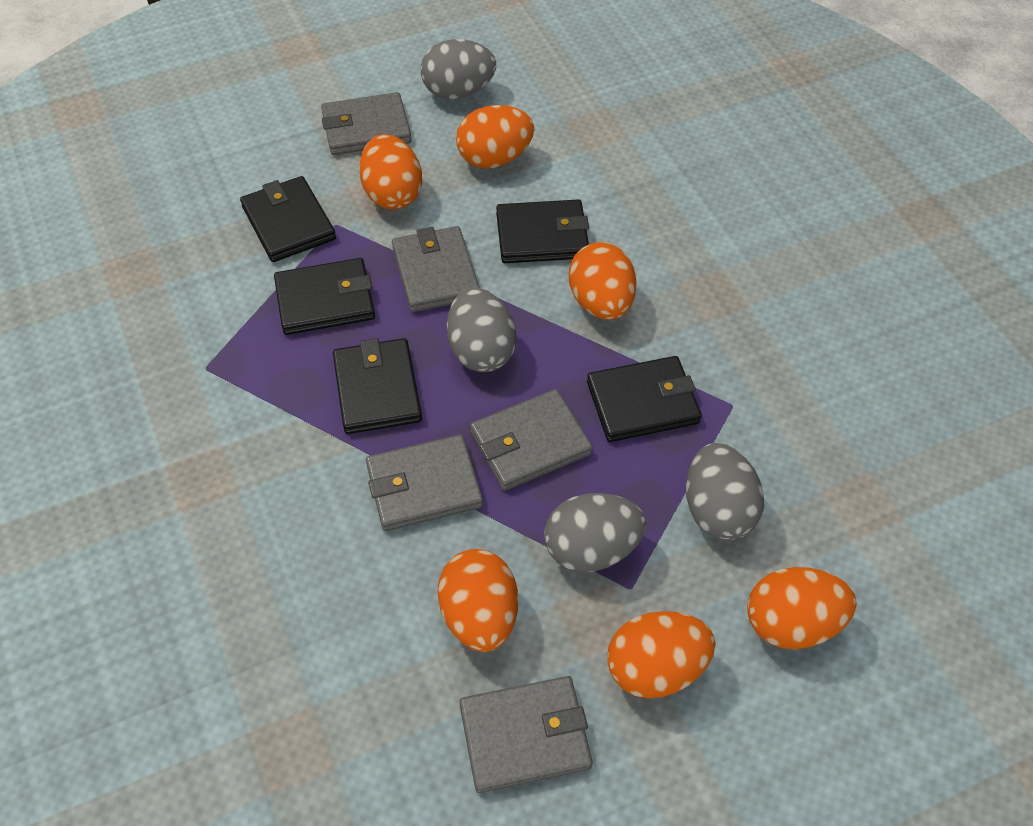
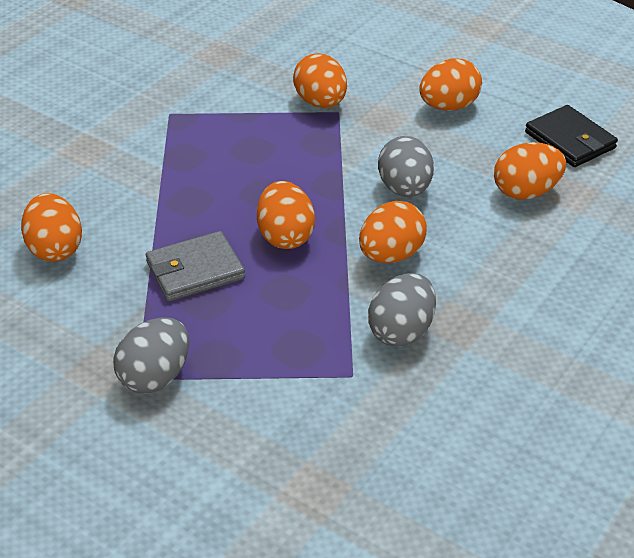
black wallet: [240,176,336,262] [274,258,375,335] [333,338,422,434] [496,199,589,263] [587,356,702,442] = 5 -> [525,105,618,167] = 1
grey egg: [421,39,496,99] [447,287,516,372] [544,493,646,572] [686,443,764,540] = 4 -> [113,317,189,393] [368,273,436,346] [378,136,434,197] = 3
grey wallet: [321,92,412,155] [366,434,483,531] [392,226,480,312] [459,676,593,793] [470,389,593,491] = 5 -> [146,231,245,301] = 1

